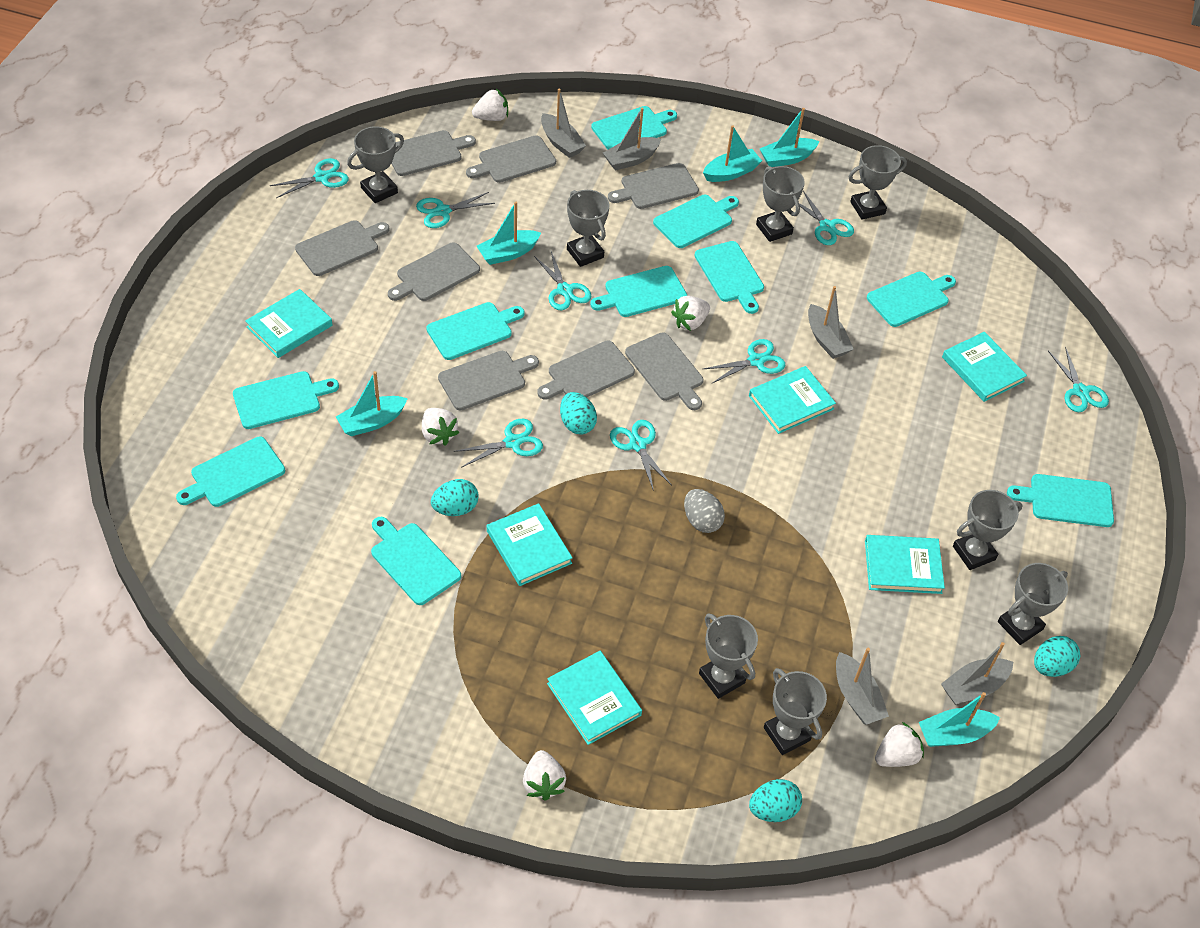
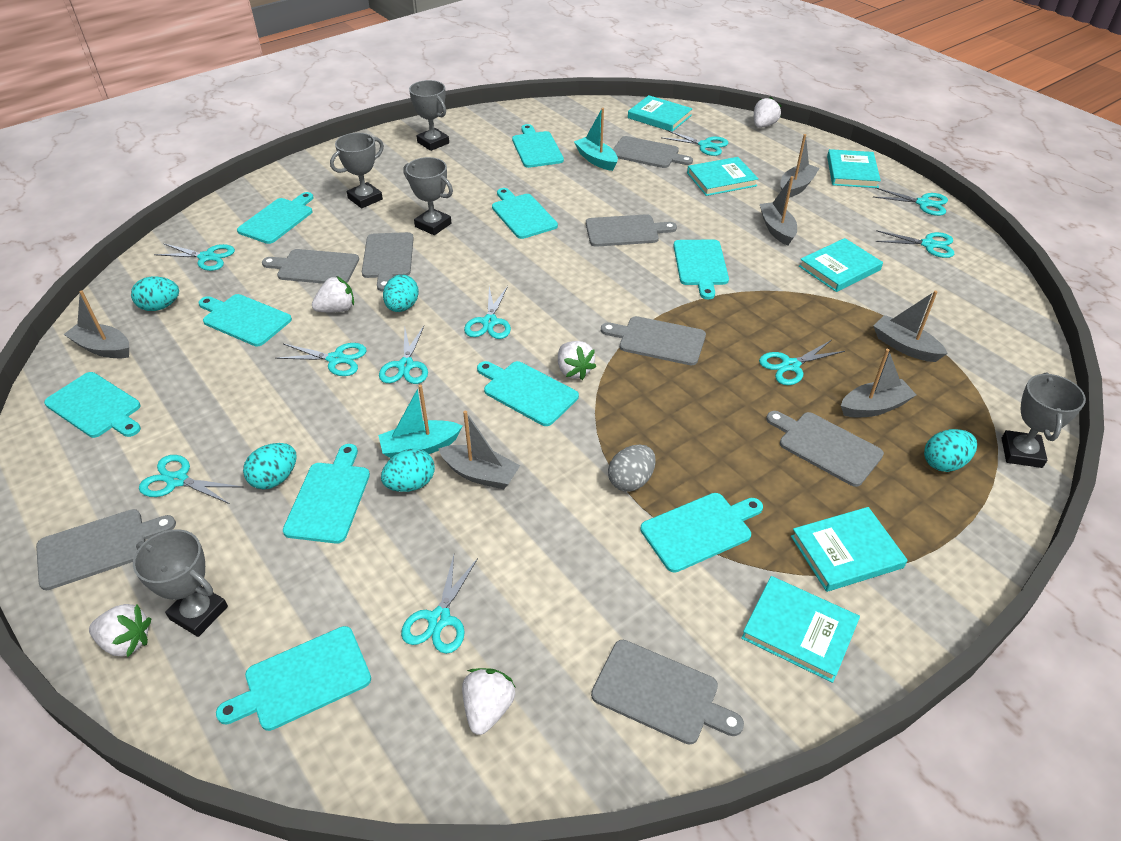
grey boat: [541,89,586,158] [603,108,661,171] [808,286,854,359] [836,648,889,725] [941,642,1013,705] = 5 -> [64,290,129,358] [438,411,520,489] [760,176,797,246] [780,134,820,198] [841,349,916,417] [873,291,948,362] = 6
grey trophy: [347,126,404,203] [567,190,609,267] [699,613,758,699] [756,166,805,242] [764,668,827,755] [849,145,907,220] [953,490,1023,570] [998,563,1068,645] = 8 -> [133,529,228,637] [330,133,384,208] [403,157,453,235] [409,80,449,151] [1002,372,1086,468] = 5
turquoise boat: [336,371,408,436] [477,202,541,265] [703,125,762,182] [760,108,820,167] [919,692,1000,747] = 5 -> [378,385,462,458] [574,108,618,171] = 2
turquoise egg: [431,479,479,516] [560,392,597,435] [749,779,802,822] [1034,636,1080,677] = 4 -> [131,276,179,311] [243,443,297,489] [381,448,435,492] [383,275,419,312] [924,429,977,472] = 5
turquoise scissors: [269,158,349,198] [416,192,495,228] [454,419,543,468] [534,251,592,310] [610,420,672,491] [704,339,785,384] [799,191,854,245] [1048,346,1109,412] = 8 -> [139,455,243,504] [154,243,235,271] [275,343,367,376] [379,326,428,384] [401,555,478,654] [464,286,511,339] [661,130,728,156] [759,340,845,385] [874,187,948,216] [876,230,954,258] = 10

